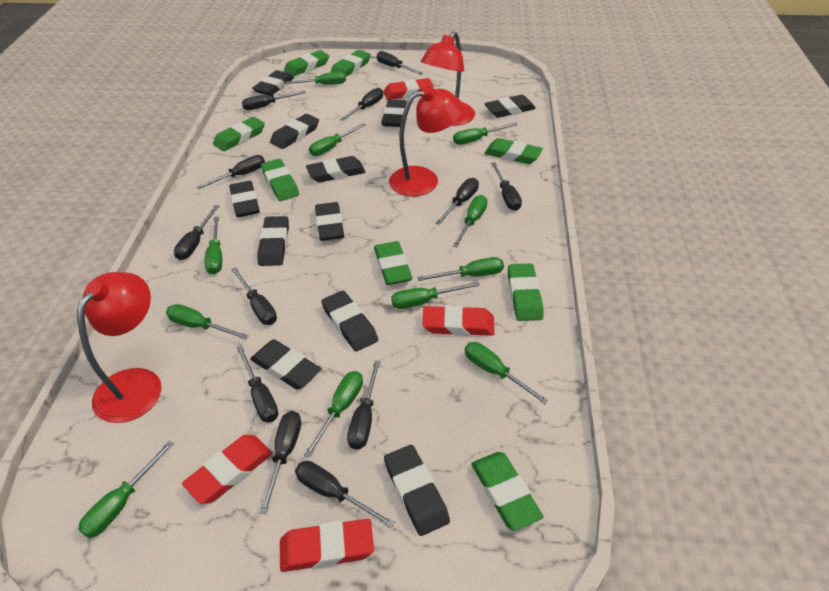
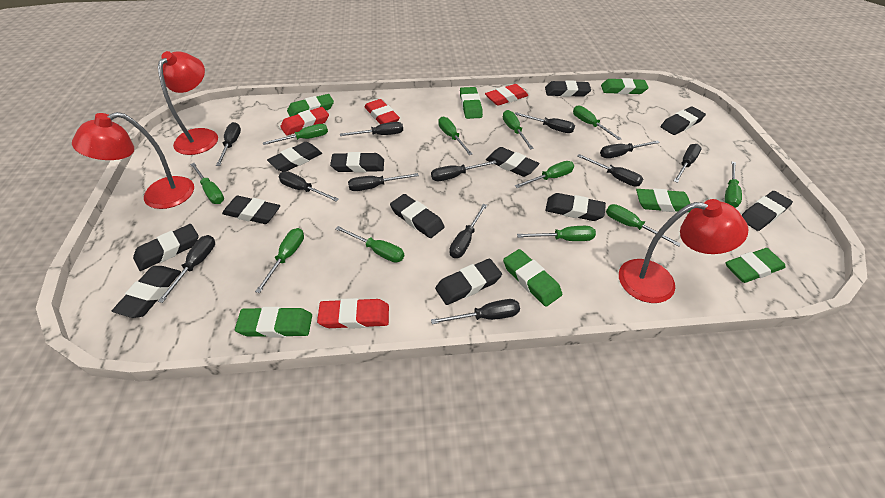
black eraser: [229,181,260,217] [250,339,321,390] [252,70,294,96] [257,216,289,266] [270,114,319,149] [306,156,365,182] [315,202,344,241] [321,290,378,352] [381,100,407,127] [384,445,450,536] [484,95,536,118] = 11 -> [112,266,181,318] [133,224,199,271] [222,196,280,224] [267,142,322,172] [330,152,384,173] [390,194,445,238] [435,259,502,305] [486,147,540,177] [545,80,591,97] [545,193,606,221] [660,106,706,135] [742,191,793,231] = 12
green eraser: [213,117,265,151] [261,159,299,201] [284,50,329,76] [330,50,371,77] [374,241,413,285] [471,452,544,531] [484,138,543,164] [508,264,543,321] = 8 -> [235,307,312,338] [287,94,334,117] [460,87,483,119] [503,249,562,306] [601,78,649,94] [636,188,692,212] [726,248,785,283] = 7

